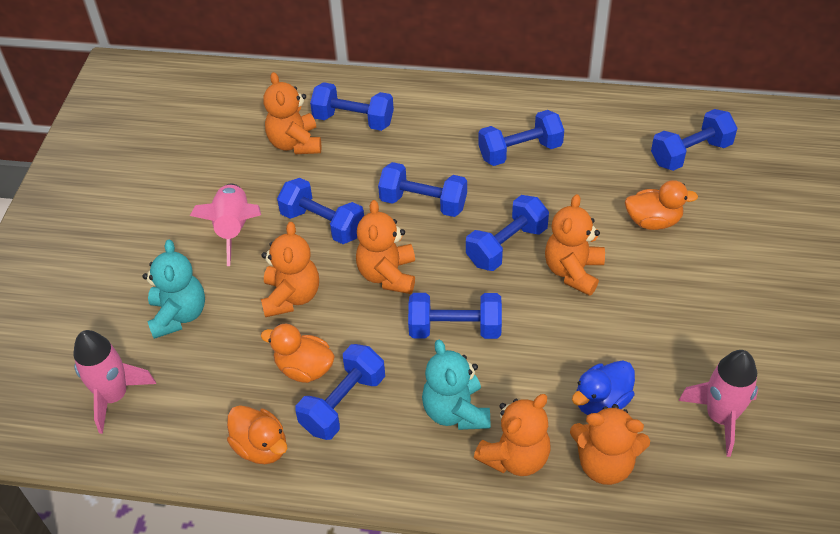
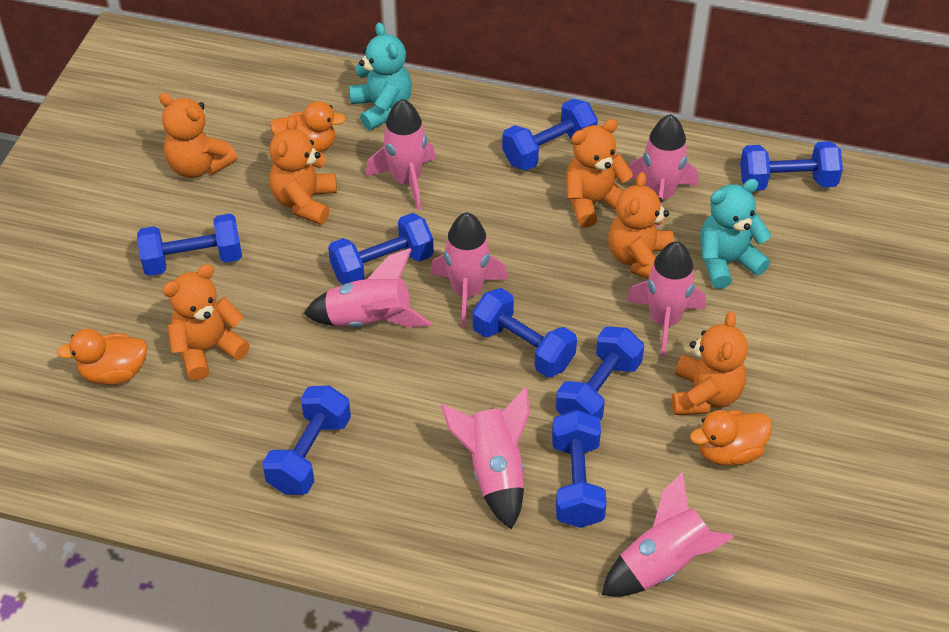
blue duck: [572,361,635,415] = 1 -> none = 0
pink rocket: [74,330,156,434] [190,184,261,266] [678,350,758,457] = 3 -> [304,248,431,328] [366,99,436,210] [430,212,508,328] [441,387,530,529] [602,472,734,597] [627,241,706,357] [628,114,698,227] = 7

